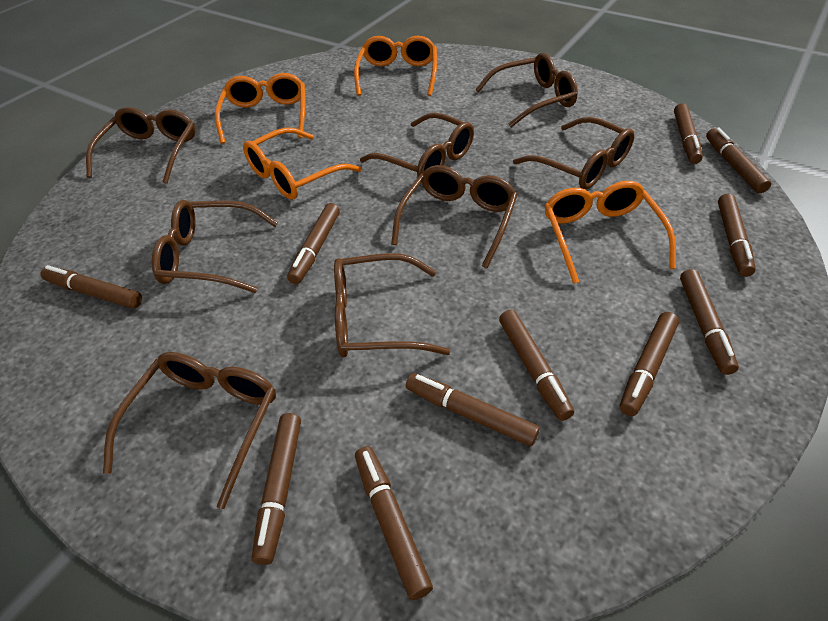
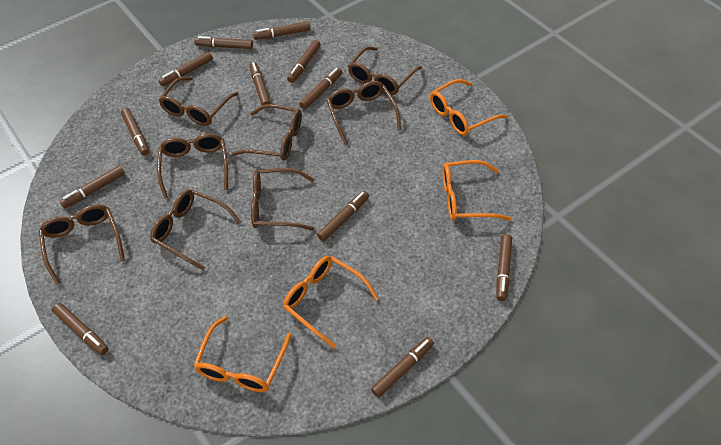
brown marker: [41,265,142,309] [252,413,301,565] [287,203,340,284] [355,446,433,600] [406,373,540,446] [499,310,574,421] [620,312,679,416] [674,103,703,164] [680,269,739,375] [706,127,771,193] [718,194,756,277] = 11 -> [52,303,108,355] [59,166,125,208] [121,108,149,155] [159,52,213,87] [194,36,253,49] [249,62,271,105] [253,21,311,40] [287,40,321,83] [299,68,342,110] [317,191,369,242] [371,337,434,398] [497,234,512,301] = 12

